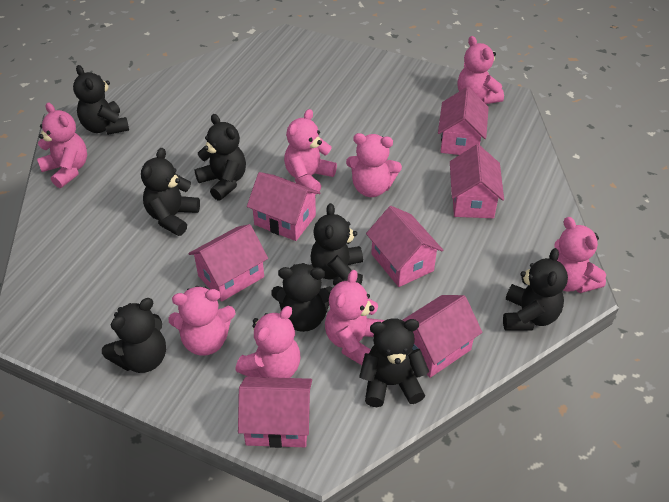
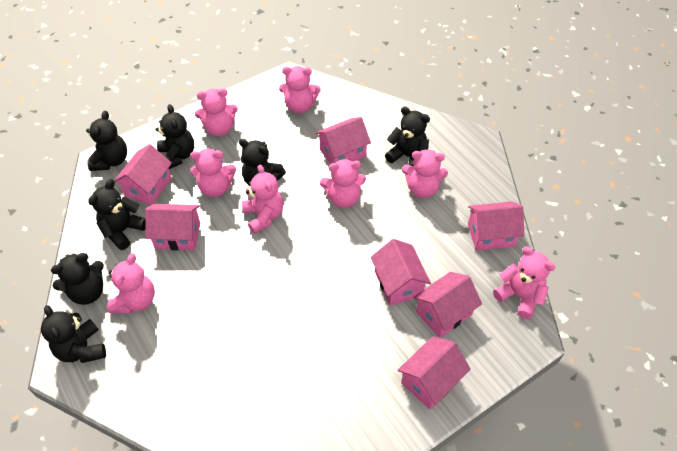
black teddy bear: [73,65,129,135] [102,298,166,373] [141,148,200,236] [194,114,246,201] [271,263,333,332] [311,203,363,285] [359,318,429,407] [503,248,568,331] = 8 -> [41,305,106,363] [51,253,104,305] [86,111,127,171] [88,179,145,250] [155,104,194,169] [239,139,286,186] [385,107,430,167] = 7

